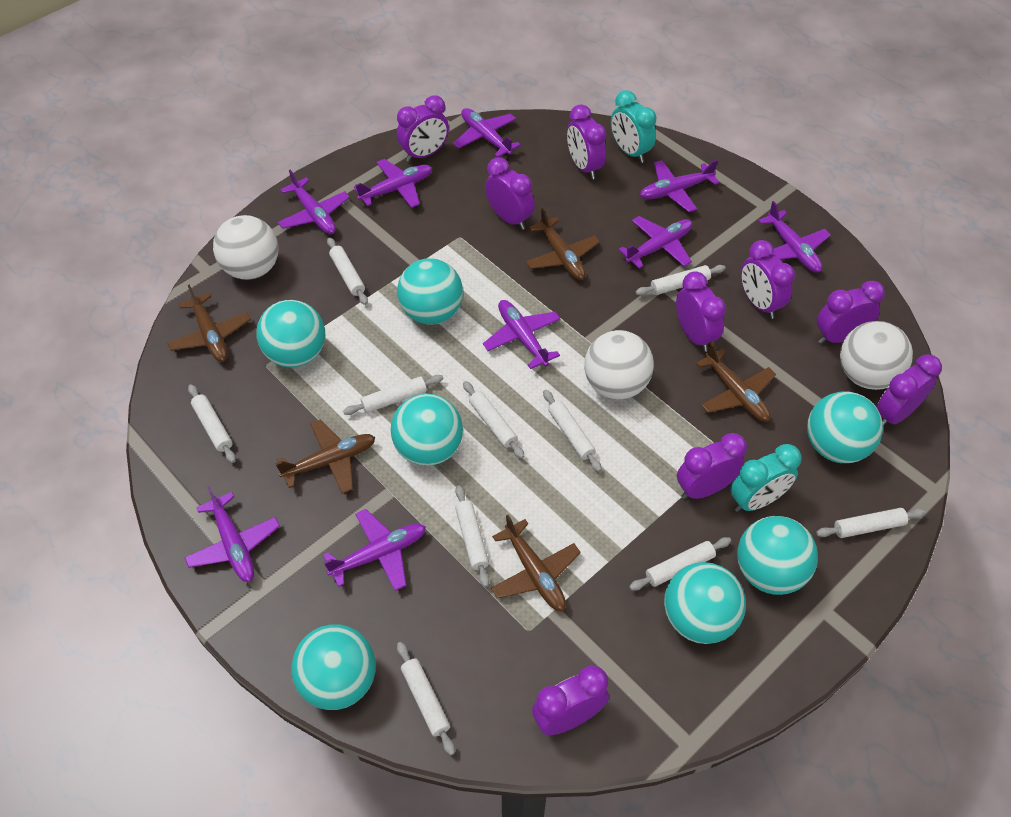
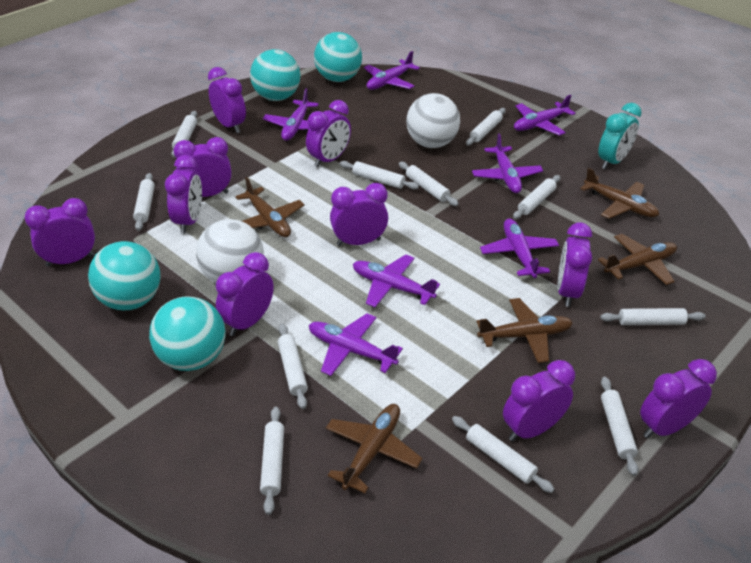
purple clock: [397,95,449,162] [485,157,535,230] [532,666,609,736] [567,104,606,179] [676,271,726,352] [677,433,747,499] [741,240,795,319] [817,281,885,344] [876,354,942,426] = 9 -> [25,198,95,267] [165,155,202,233] [173,137,232,197] [208,67,246,133] [216,252,274,336] [306,100,351,168] [330,183,388,246] [503,360,575,441] [558,222,592,307] [640,359,717,438] = 10
purple plane: [184,487,280,582] [278,170,350,234] [323,509,426,591] [354,159,432,208] [453,108,521,157] [483,300,561,369] [618,216,692,269] [640,160,719,212] [758,201,831,273] = 9 -> [263,88,319,141] [309,313,403,376] [353,254,440,307] [364,51,420,90] [472,133,543,193] [480,219,559,278] [514,95,576,136] = 7
turquoise ball: [256,300,325,368] [291,624,376,710] [390,394,463,466] [397,258,463,325] [664,562,746,644] [737,516,818,595] [807,391,883,463] = 7 -> [88,241,160,310] [149,296,226,371] [250,49,300,101] [314,32,362,82] = 4
turquoise clock: [611,90,656,163] [730,444,802,512] = 2 -> [598,103,642,169] = 1
white ball: [213,215,278,280] [584,330,654,399] [840,321,913,390] = 3 -> [196,219,264,283] [406,93,460,148] = 2
white rolling pin: [188,384,236,463] [327,237,368,305] [343,375,444,415] [397,642,455,755] [455,485,489,587] [463,381,525,459] [543,390,602,472] [629,537,731,591] [636,265,726,296] [816,508,926,538] = 10 -> [133,173,155,231] [171,111,197,157] [260,407,284,515] [278,324,308,409] [340,161,419,190] [399,162,459,206] [452,416,554,493] [466,108,506,145] [513,175,560,219] [600,308,706,325] [601,377,639,476] = 11

